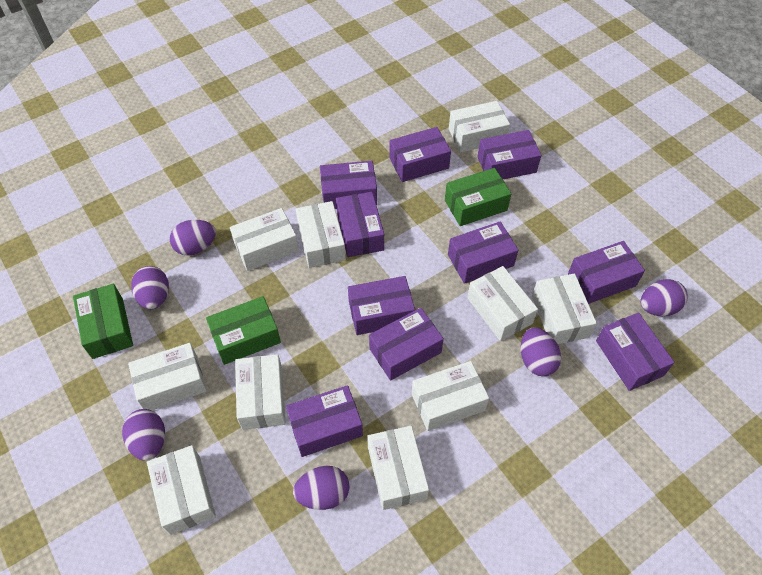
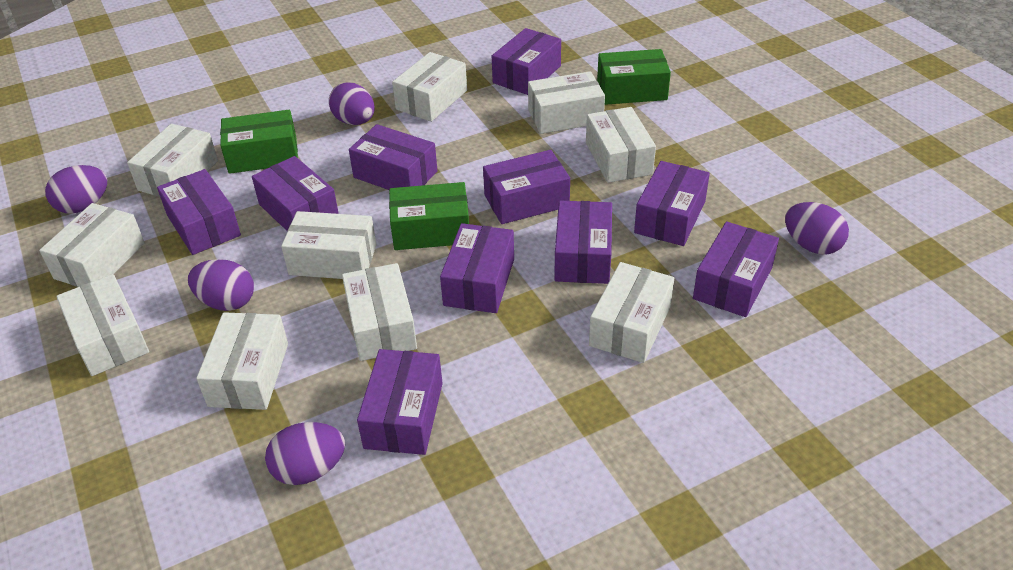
purple egg: [122,409,165,461] [131,266,169,309] [170,220,216,256] [293,466,349,510] [521,327,561,376] [640,279,688,316] = 6 -> [45,165,107,213] [188,259,254,311] [265,422,345,485] [329,82,375,125] [785,202,849,255] = 5

